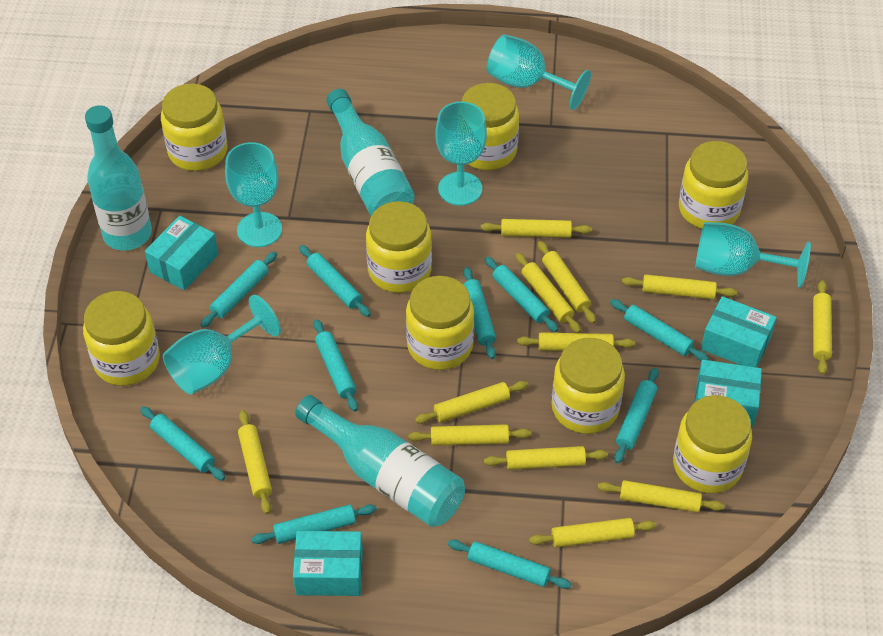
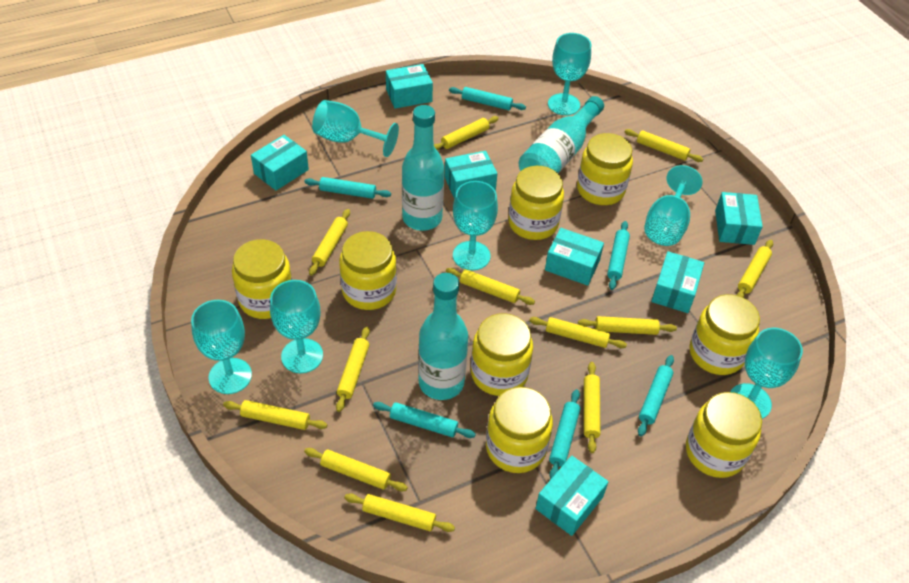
turquoise box: [145,216,218,290] [293,531,363,596] [695,360,762,427] [701,296,777,367] = 4 -> [251,135,309,191] [386,64,433,109] [445,151,497,199] [536,455,608,536] [545,228,604,286] [651,251,704,313] [715,192,763,245] = 7
turquoise goblet: [163,295,281,394] [225,142,282,247] [435,102,487,206] [487,34,591,110] [695,222,811,288] = 5 -> [191,300,252,394] [270,280,323,373] [312,100,399,157] [453,181,498,270] [548,33,591,115] [644,165,703,246] [730,328,803,419] = 7
turquoise rolling pin: [140,406,225,481] [200,251,277,328] [251,504,377,544] [299,245,371,317] [314,319,358,412] [448,540,571,589] [463,267,496,359] [484,257,558,332] [610,299,709,361] [614,368,659,463] = 10 -> [304,177,391,199] [373,402,476,438] [449,87,526,110] [549,389,580,480] [607,221,630,290] [638,355,674,436] = 6

